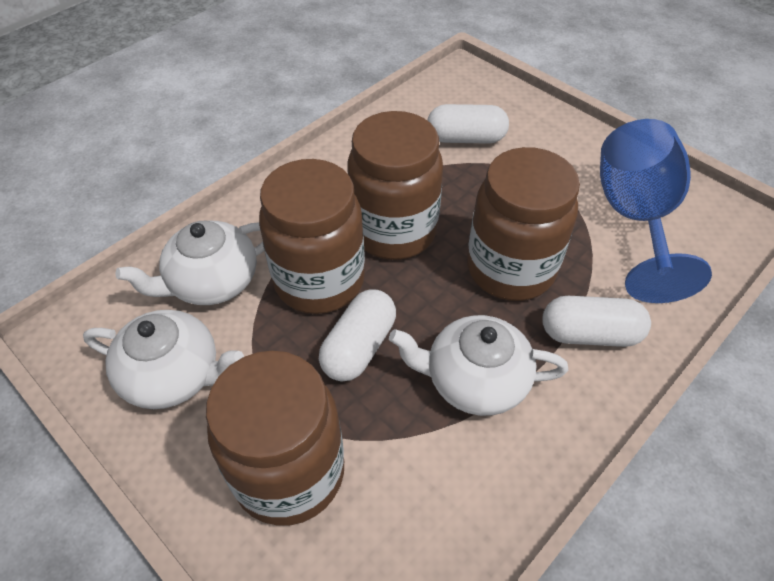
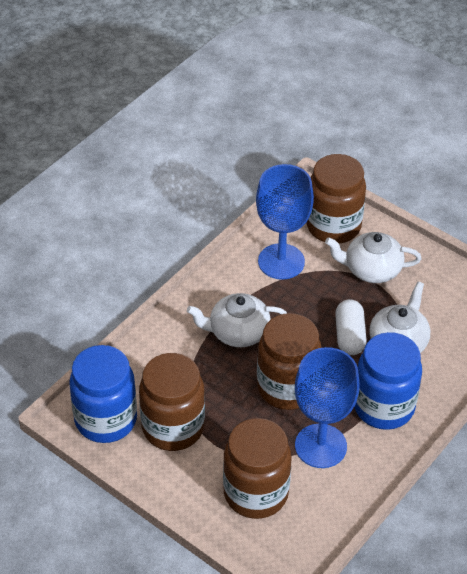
blue goblet: [600,119,712,303] = 1 -> [256,164,314,280] [295,347,359,468] = 2
blue jar: none = 0 -> [69,345,137,443] [354,332,422,430] = 2
white capsule: [319,290,396,382] [427,104,509,144] [542,296,651,347] = 3 -> [335,299,367,355] = 1

